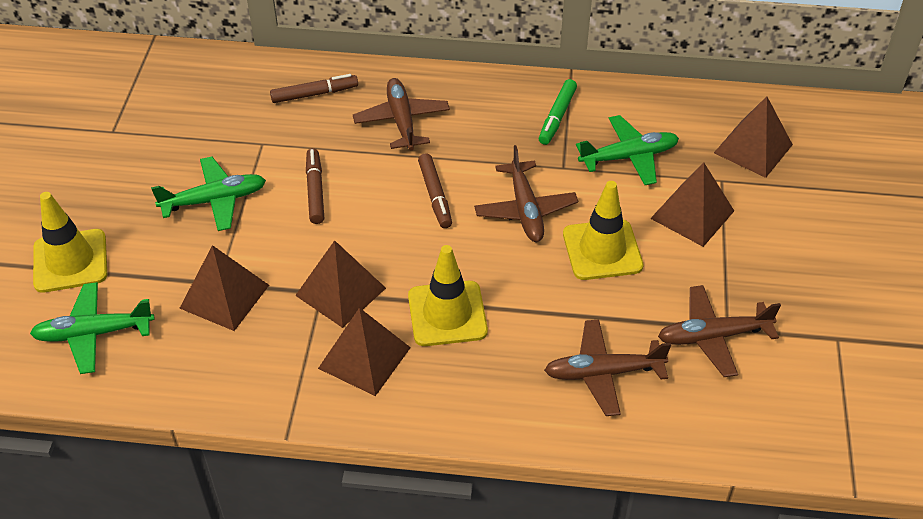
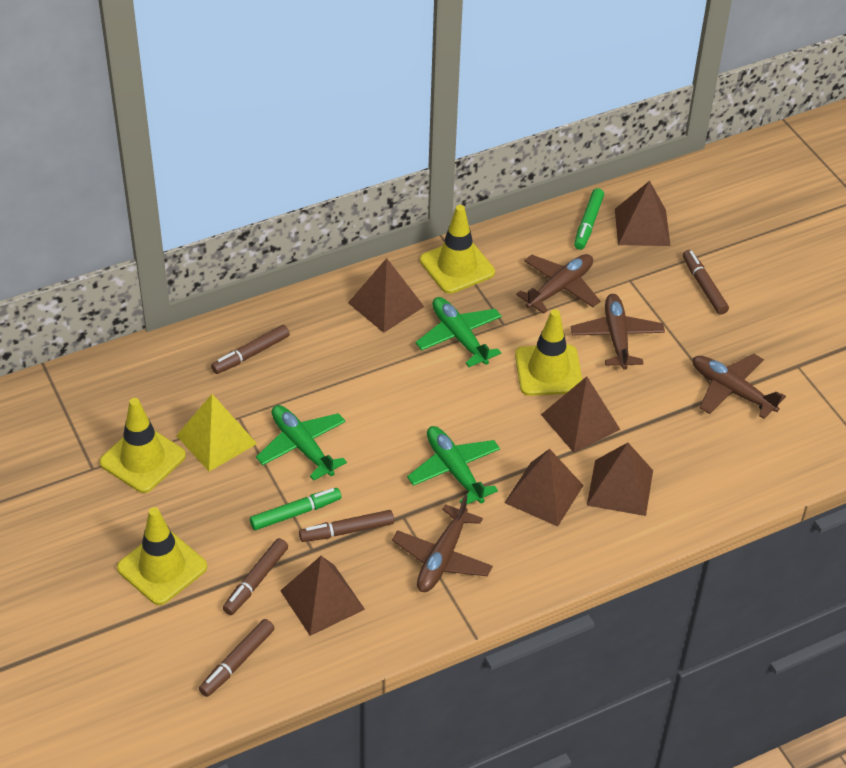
brown marker: [270,74,358,103] [306,148,324,224] [418,153,452,228] = 3 -> [199,619,274,697] [211,325,290,374] [223,538,288,615] [299,510,394,542] [683,250,729,315] = 5
brown pyramid: [180,245,269,331] [295,240,386,328] [318,308,411,396] [650,163,734,247] [714,96,793,178] = 5 -> [280,556,365,636] [348,258,424,333] [504,449,584,527] [541,376,621,453] [587,443,653,516] [615,181,670,246] = 6
green marker: [539,79,577,145] = 1 -> [250,488,341,530] [574,188,604,250] = 2
yellow pyramid: none = 0 -> [176,394,257,472] = 1
yellow traffic cone: [33,192,107,293] [408,245,488,346] [563,181,643,280] = 3 -> [99,398,186,493] [117,507,207,605] [420,205,495,294] [515,309,582,396] = 4

